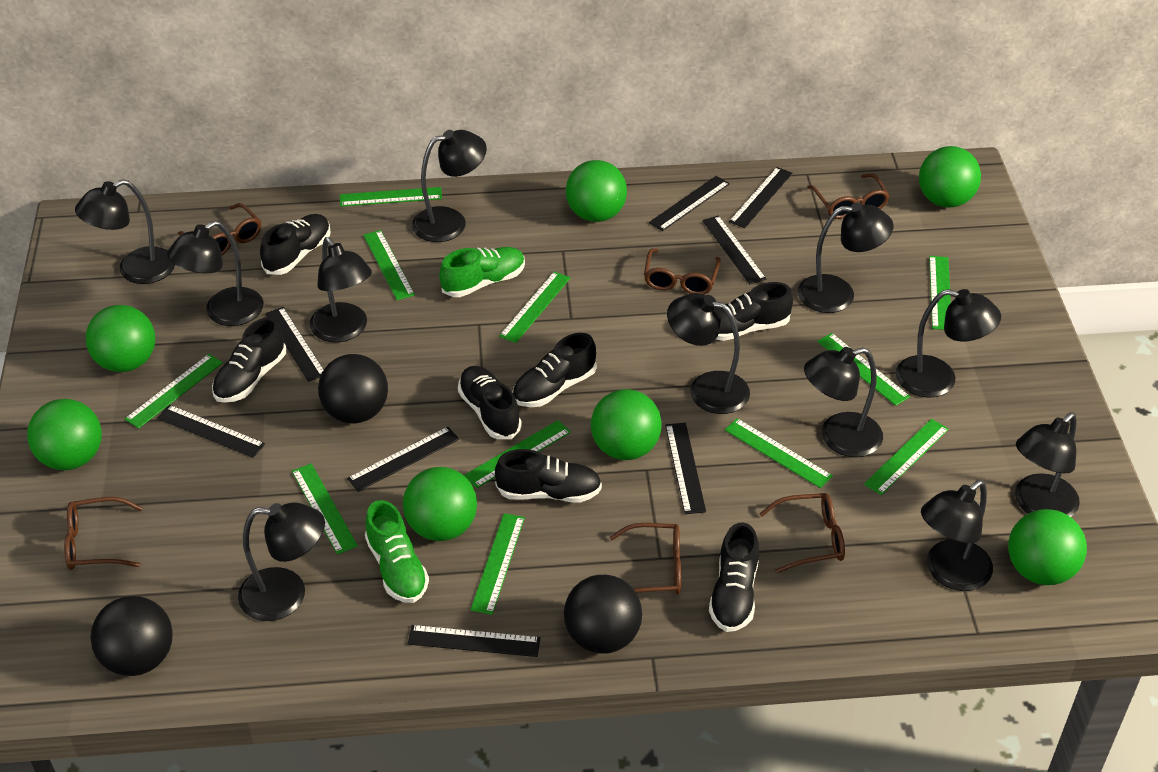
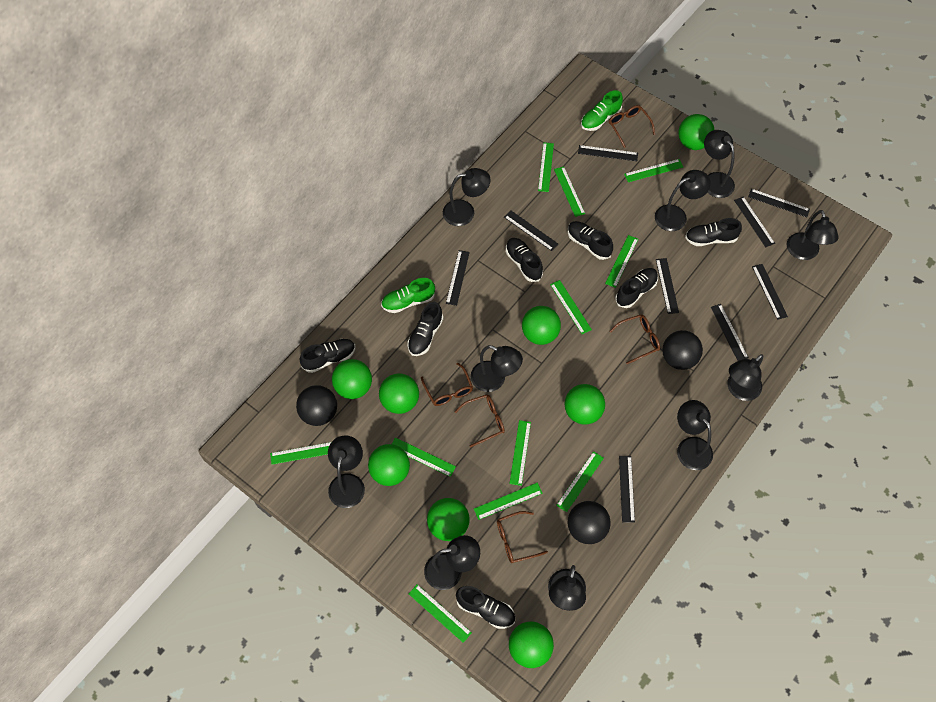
black lamp: [75,179,175,284] [167,221,264,326] [238,502,325,621] [310,237,372,343] [412,130,487,242] [667,293,750,414] [798,202,893,313] [804,347,883,457] [896,289,1001,397] [921,480,993,591] [1015,412,1080,517] = 11 -> [328,436,365,508] [424,535,480,590] [443,168,491,226] [471,345,523,392] [548,565,586,611] [655,170,711,231] [677,400,713,470] [704,130,735,198] [727,354,763,401] [787,210,839,260] = 10
black ruler: [157,405,265,458] [265,307,324,382] [347,427,459,492] [407,625,540,657] [649,176,730,231] [665,423,706,514] [702,215,766,284] [729,167,792,228] = 8 -> [446,250,470,306] [504,210,558,251] [578,145,638,161] [619,456,635,523] [656,258,679,314] [711,304,749,361] [734,197,775,247] [748,189,810,217] [752,264,788,320] = 9
brown glasses: [64,497,142,570] [178,203,261,255] [610,523,681,594] [644,248,721,294] [759,493,845,573] [807,173,890,219] = 6 -> [421,362,473,406] [455,394,505,448] [497,511,548,563] [609,105,655,148] [609,314,660,364] = 5
green ball: [27,399,102,470] [86,305,155,372] [403,467,477,541] [566,160,627,222] [591,389,662,460] [919,146,981,208] [1008,509,1087,585] = 7 -> [332,359,372,399] [368,444,410,486] [379,373,419,414] [427,498,470,541] [509,622,554,668] [522,306,561,345] [564,384,605,425] [678,114,715,150] = 8

